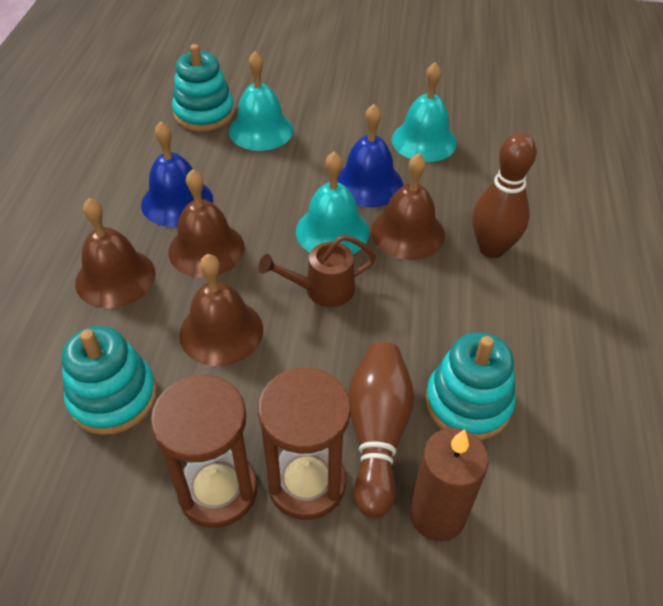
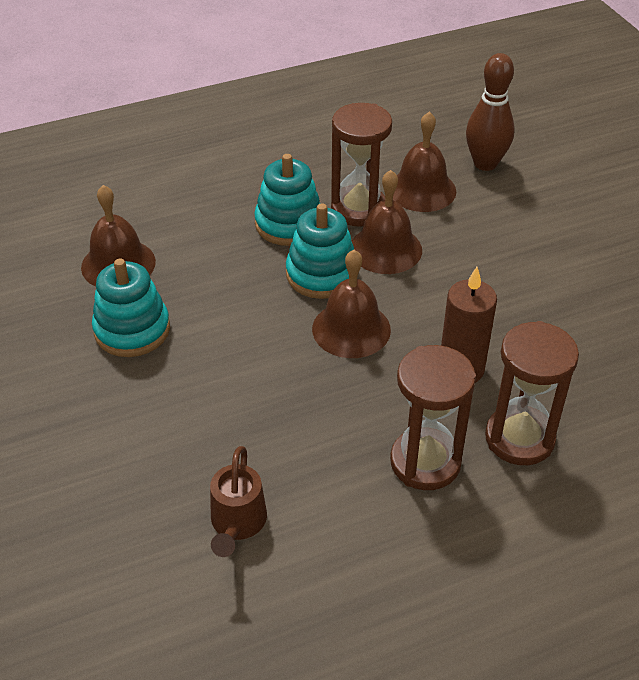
blue bell: [141,121,213,227] [337,104,403,207] = 2 -> none = 0
brown bowling pin: [348,342,414,518] [472,132,537,258] = 2 -> [466,53,515,171] = 1
brown hourglass: [151,374,257,528] [258,366,351,520] = 2 -> [331,103,392,227] [390,345,476,490] [485,321,579,465] = 3
turquoise bell: [229,51,293,151] [296,152,370,254] [392,62,457,162] = 3 -> none = 0

